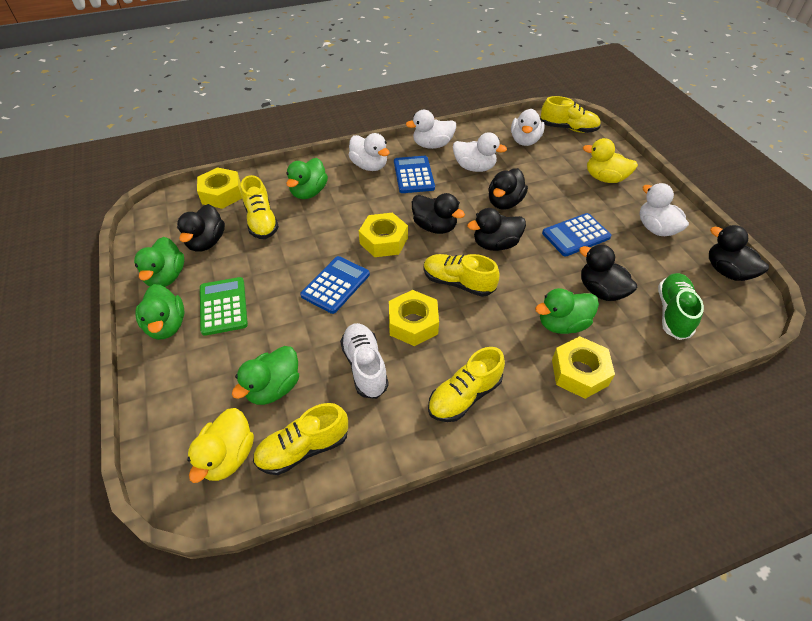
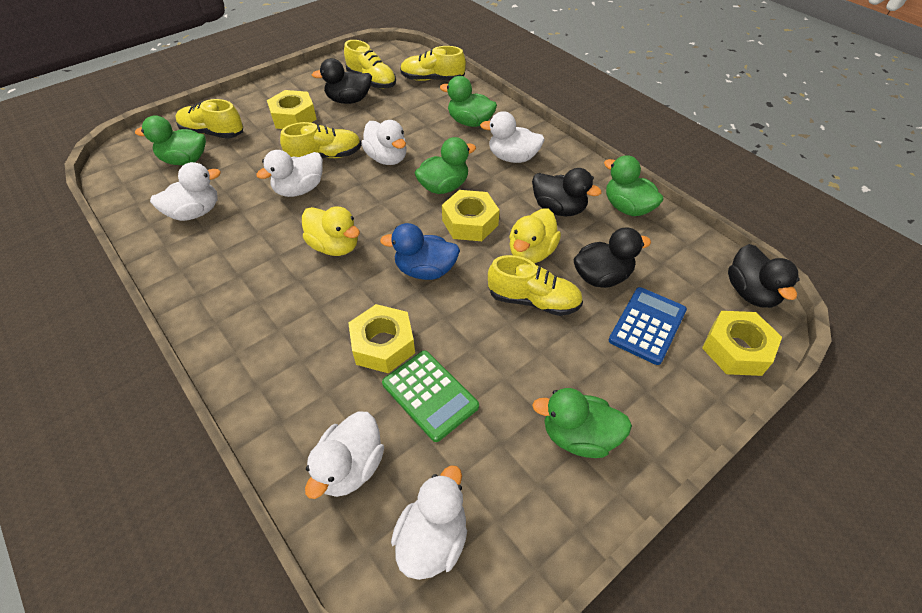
black duck: [177,204,225,252] [412,193,465,234] [467,208,526,251] [488,168,528,210] [579,244,637,301] [709,225,769,281] = 6 -> [312,58,372,104] [532,168,602,216] [573,227,651,288] [728,244,800,308] = 4
blue calculator: [300,256,370,314] [394,156,435,193] [542,213,612,256] = 3 -> [609,287,687,365] = 1
blue duck: none = 0 -> [380,223,460,280] = 1
green shoe: [658,273,704,340] = 1 -> none = 0
white duck: [349,133,390,171] [406,110,456,149] [453,132,507,172] [511,109,545,146] [640,183,689,236] = 5 -> [150,162,221,221] [256,150,323,197] [305,412,384,499] [361,120,407,165] [391,465,467,580] [480,111,545,163] = 6
white shoe: [340,323,389,399] = 1 -> none = 0

